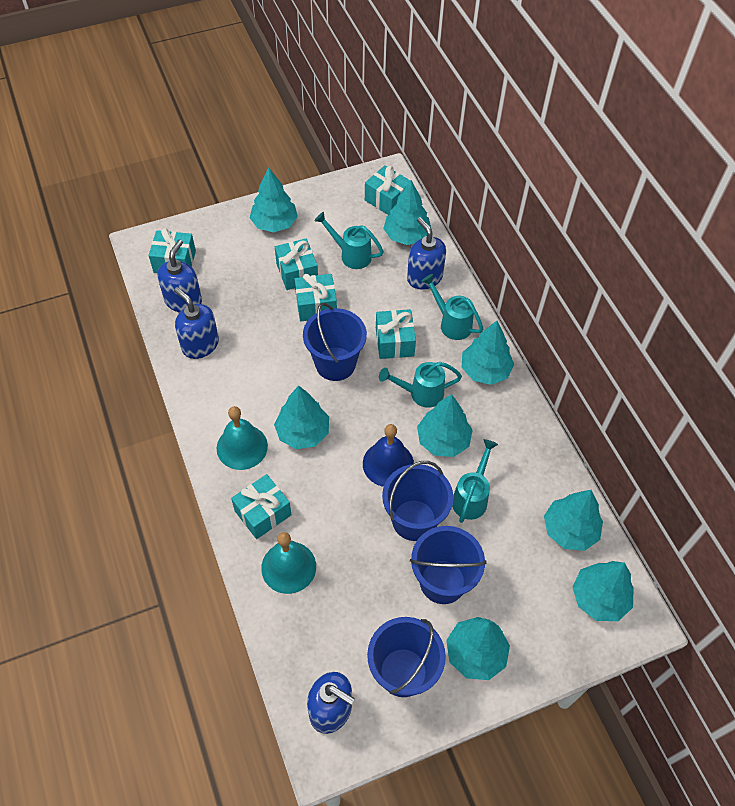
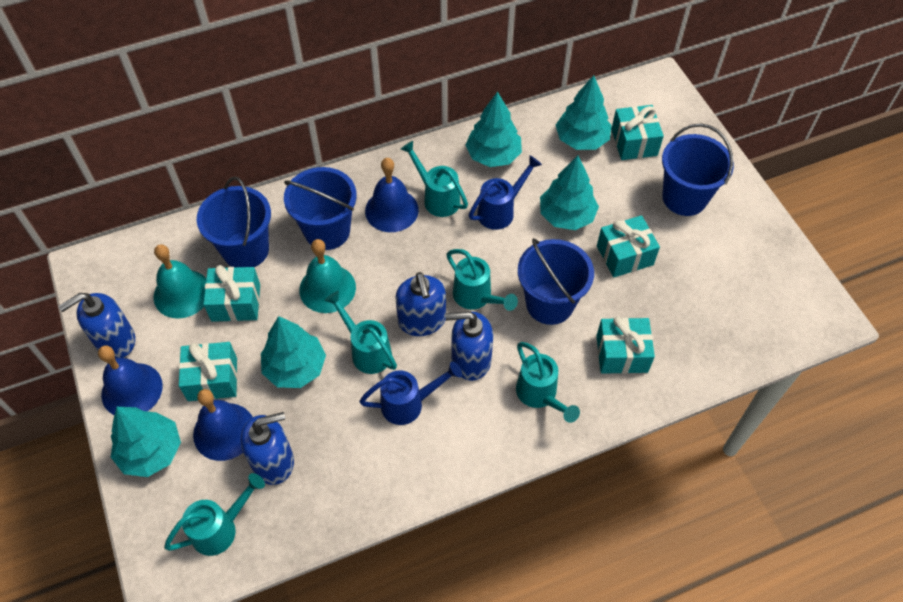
blue bell: [363,424,414,487] = 1 -> [98,345,163,415] [193,389,253,461] [365,158,419,232] = 3
blue watering can: none = 0 -> [359,361,462,425] [469,155,542,230] = 2
turquoise gift: [149,228,196,273] [231,474,292,539] [275,239,318,290] [294,274,337,322] [365,165,411,215] [376,309,416,359] = 6 -> [179,342,237,401] [203,265,260,322] [596,316,655,374] [597,215,660,277] [611,105,664,160] = 5
turquoise tree: [250,167,298,233] [274,386,329,449] [383,180,431,245] [417,394,473,457] [446,617,510,680] [462,321,514,385] [544,490,603,551] [572,561,634,621] = 8 -> [111,407,181,477] [261,316,326,388] [465,92,522,167] [540,155,599,230] [556,75,612,150] = 5
turquoise watering can: [315,212,384,269] [379,362,462,408] [421,274,483,340] [452,439,498,523] = 4 -> [164,473,265,556] [324,291,397,374] [401,141,468,217] [446,249,518,311] [516,342,580,423] = 5

